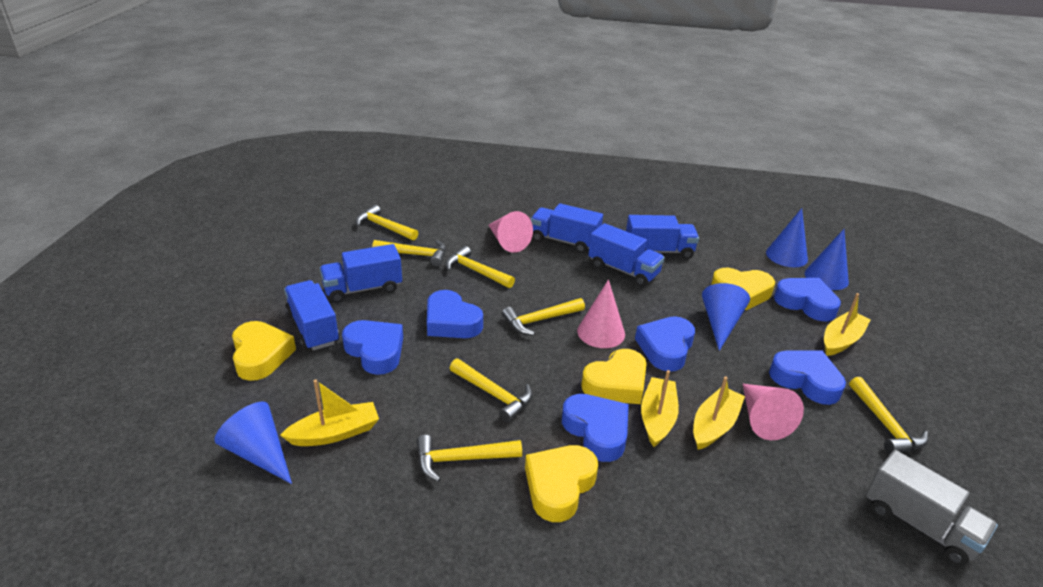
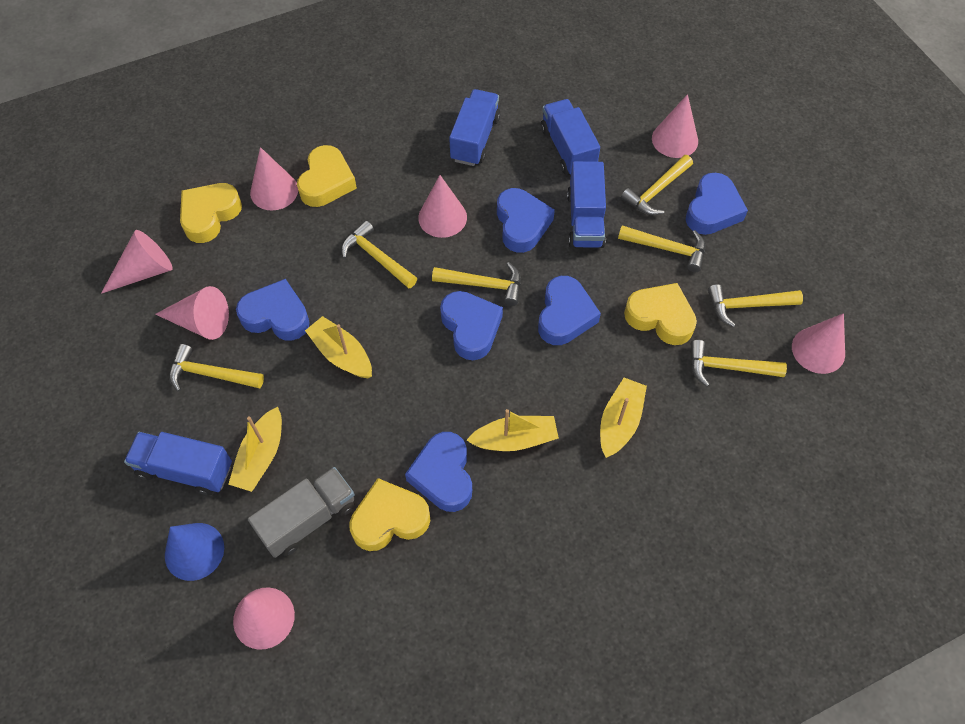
blue cone: [215,402,292,484] [702,283,750,351] [766,208,808,267] [805,229,849,290] = 4 -> [165,523,224,581] = 1
blue truck: [284,280,339,351] [320,244,402,303] [531,203,603,253] [588,223,665,287] [626,215,699,259] = 5 -> [124,432,232,495] [449,89,500,166] [541,99,600,175] [567,161,606,248] = 4
pink cone: [489,211,533,253] [577,279,625,348] [743,384,804,440] = 3 -> [101,230,173,294] [155,286,229,340] [233,587,295,650] [250,147,298,211] [418,175,467,238] [652,94,698,158] [792,313,845,374] = 7

